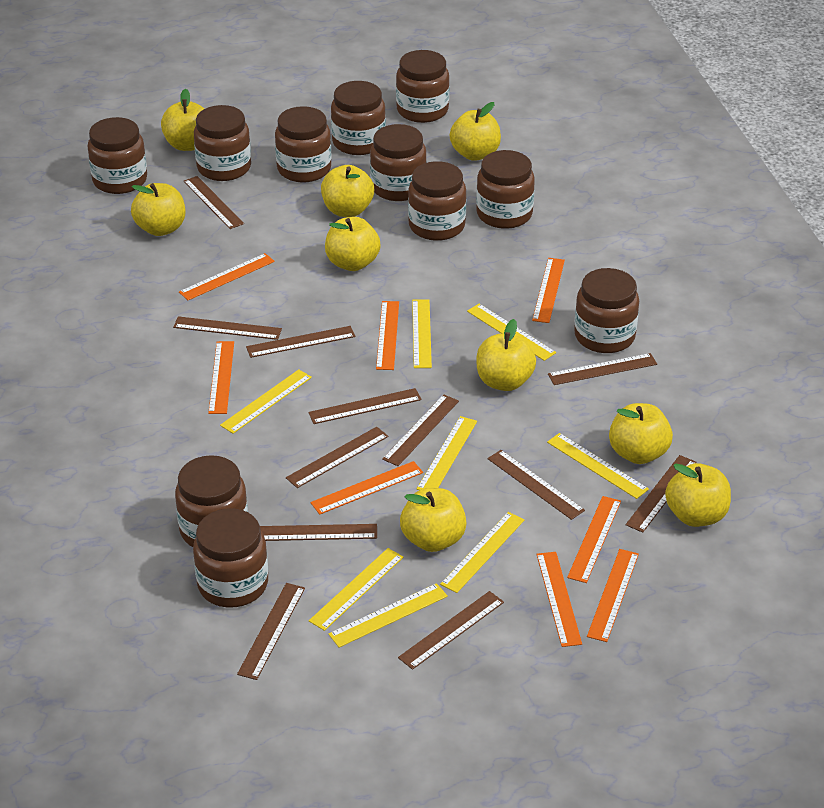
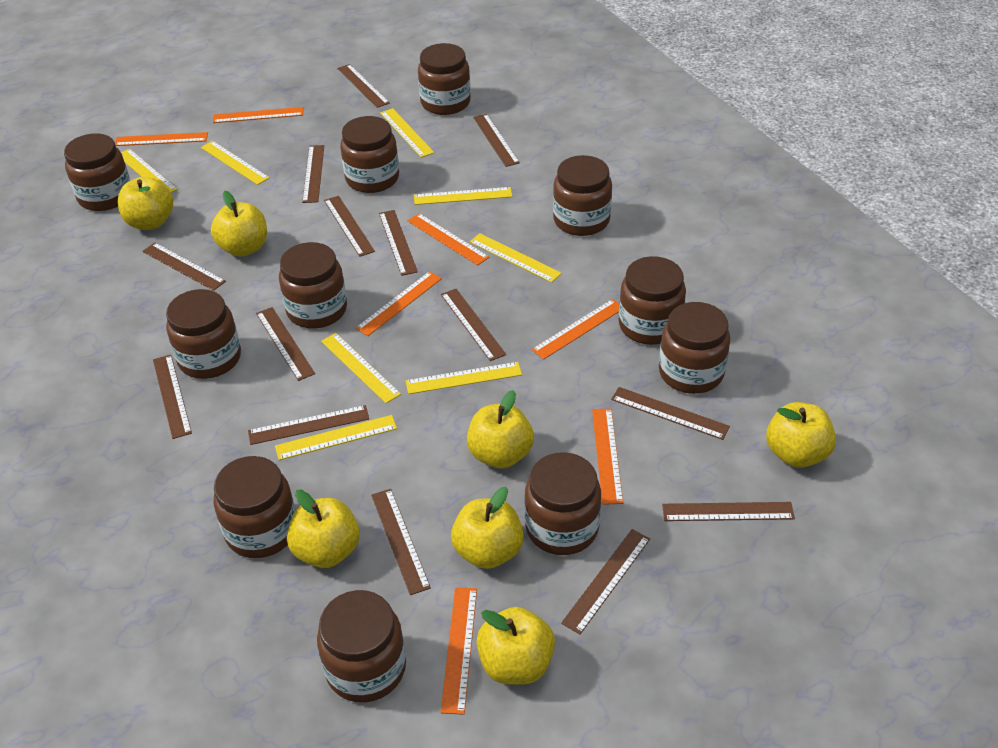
brown ruler: [173,316,282,340] [184,176,244,229] [237,583,305,680] [246,326,355,358] [260,524,377,541] [286,427,388,488] [308,388,421,424] [382,394,459,466] [398,591,504,670] [488,450,585,520] [548,353,657,385] [626,455,696,533] = 12 -> [143,243,226,291] [153,355,192,439] [248,405,369,445] [256,307,315,381] [302,145,324,203] [324,196,375,257] [337,64,390,108] [371,489,431,595] [379,210,418,276] [441,289,506,361] [473,114,520,167] [561,529,650,634] [611,387,730,440] [662,502,795,521] = 14
orange ruler: [179,253,275,300] [208,341,234,414] [310,461,423,515] [376,301,399,370] [532,258,565,323] [536,552,582,647] [567,496,621,583] [587,549,639,642] = 8 -> [115,132,208,146] [213,107,303,123] [355,271,442,336] [407,213,489,265] [441,587,477,715] [531,299,619,360] [592,408,623,505] = 7
yellow apple: [131,183,185,236] [161,89,204,151] [321,165,374,217] [325,217,380,271] [400,488,467,552] [450,102,501,161] [476,319,536,391] [609,403,673,464] [665,463,731,527] = 9 -> [118,177,173,230] [211,191,267,257] [287,490,360,568] [451,487,524,569] [467,390,534,468] [476,607,555,685] [766,402,836,468] = 7

